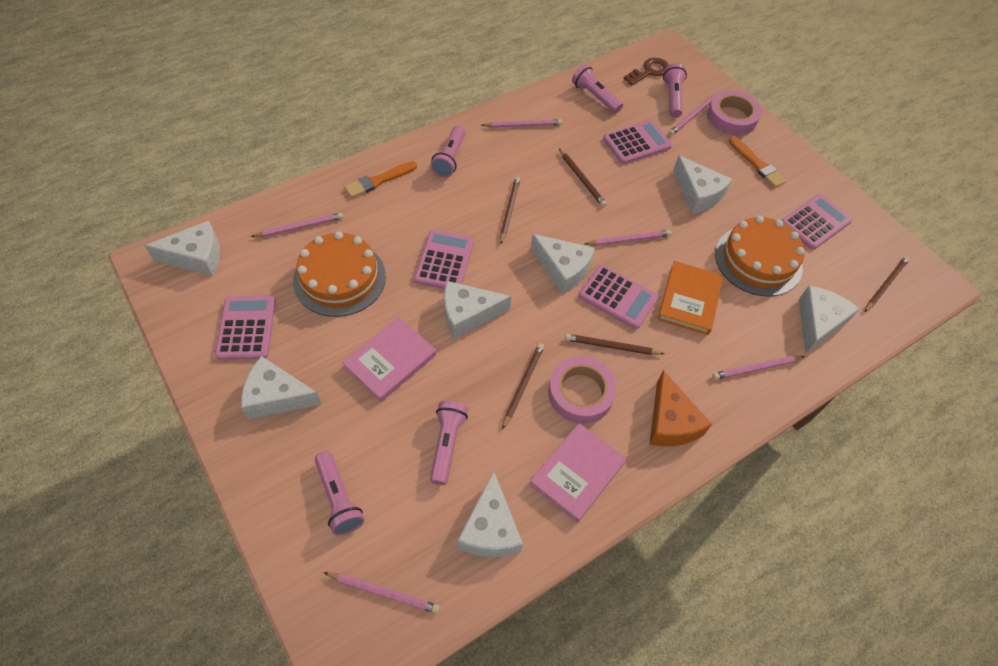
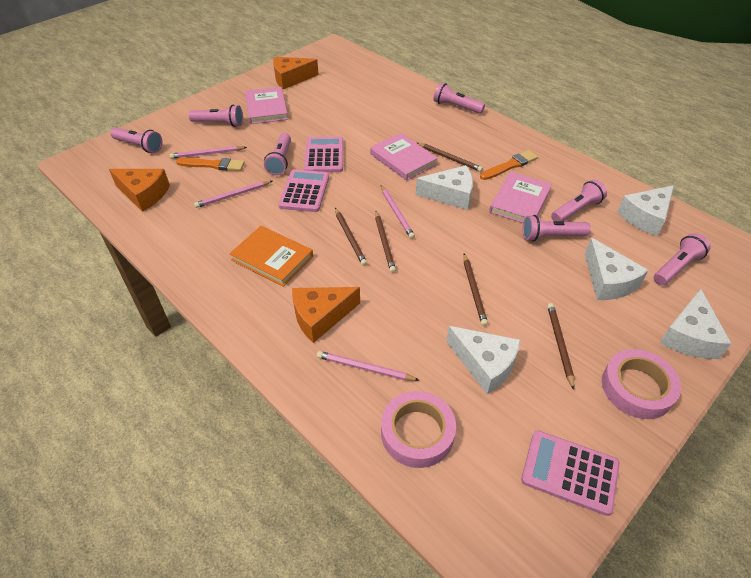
brown key: [623,58,669,86] = 1 -> none = 0
orange cake: [293,231,386,317] [715,216,805,297] = 2 -> none = 0
orange cheese: [649,370,712,446] = 1 -> [109,169,170,212] [273,57,319,89] [292,287,360,343] = 3
pink book: [342,317,436,402] [529,423,626,523] = 2 -> [245,87,288,124] [370,133,438,181] [489,172,552,223] = 3
pink calculator: [215,296,276,360] [414,229,474,289] [579,265,659,329] [603,120,672,164] [782,194,853,250] = 5 -> [278,169,329,212] [304,137,344,172] [521,430,620,516] = 3
pink flashlight: [315,451,364,535] [430,125,465,178] [430,401,468,485] [572,64,623,113] [663,63,687,118] = 5 -> [110,128,162,153] [189,105,243,127] [264,133,291,175] [434,83,485,114] [522,215,591,242] [551,179,607,221] [654,233,711,285] = 7
pink pencil: [251,213,343,237] [323,572,440,614] [481,119,562,128] [585,230,671,246] [669,95,715,136] [712,356,805,380] = 6 -> [170,146,247,159] [194,181,272,208] [317,351,419,381] [381,185,415,239] = 4
white cheese: [145,221,220,276] [241,356,322,420] [444,281,511,339] [457,471,523,557] [531,234,595,294] [673,155,732,213] [799,286,859,354] = 7 -> [415,165,473,210] [446,326,521,394] [585,238,649,300] [617,185,674,236] [660,289,732,359] = 5

